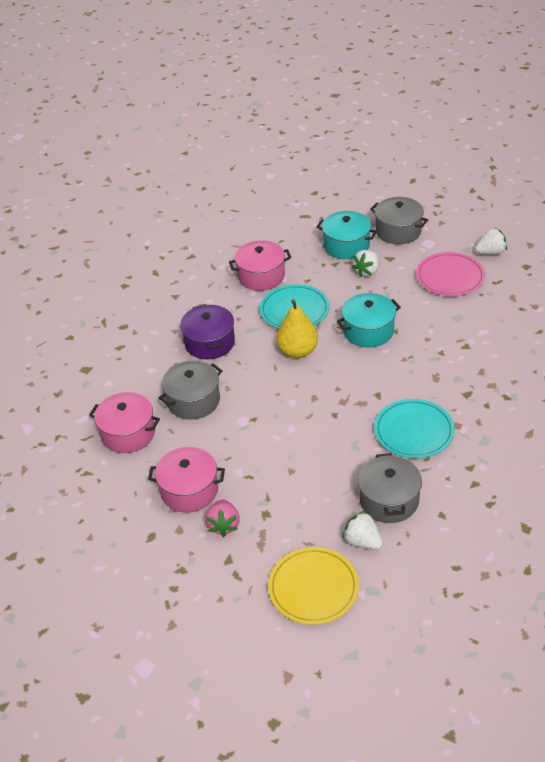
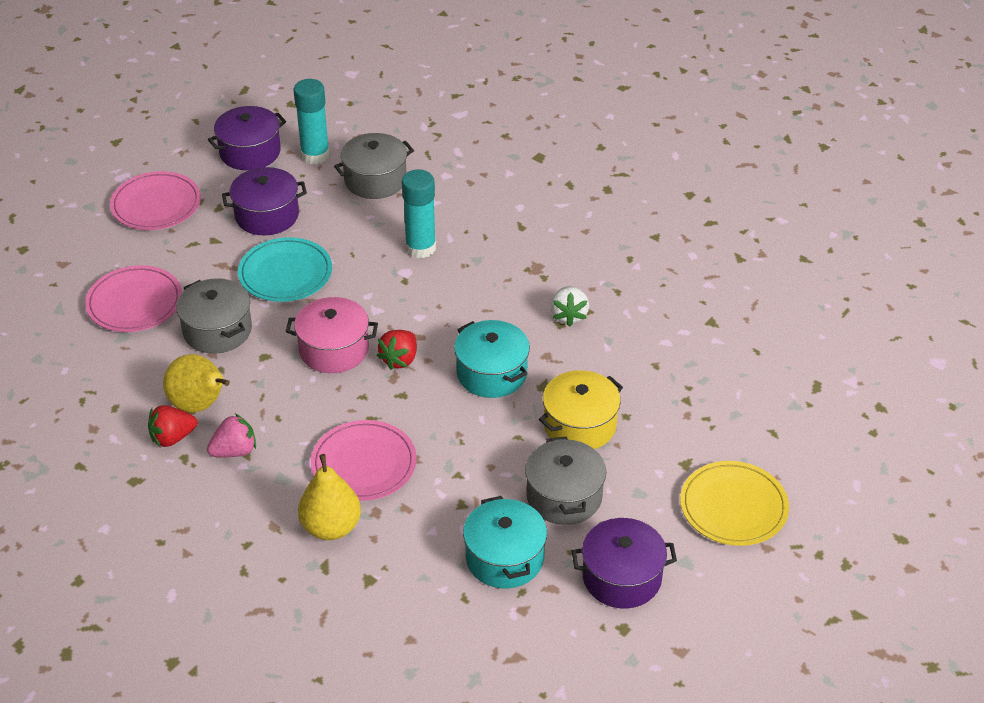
pink plate: [416,252,485,296] = 1 -> [85,265,182,332] [110,171,201,230] [311,420,417,501] = 3
pink pot: [89,392,160,453] [148,447,225,513] [229,240,291,291] = 3 -> [286,297,378,373] = 1
purple pot: [180,304,235,359] = 1 -> [208,106,286,170] [222,167,307,235] [572,518,677,608] = 3
red strawberry: none = 0 -> [148,405,197,447] [377,330,417,370] = 2
turquoise glue stick: none = 0 -> [293,79,330,164] [402,169,436,258] = 2
turquoise plate: [260,284,329,329] [374,399,455,459] = 2 -> [238,237,332,302] = 1
white strawberry: [342,511,383,550] [352,250,380,277] [475,228,507,255] = 3 -> [550,286,589,327] = 1
yellow pear: [276,299,318,358] = 1 -> [163,354,230,413] [298,454,361,540] = 2
yellow pot: none = 0 -> [539,370,623,449] = 1

